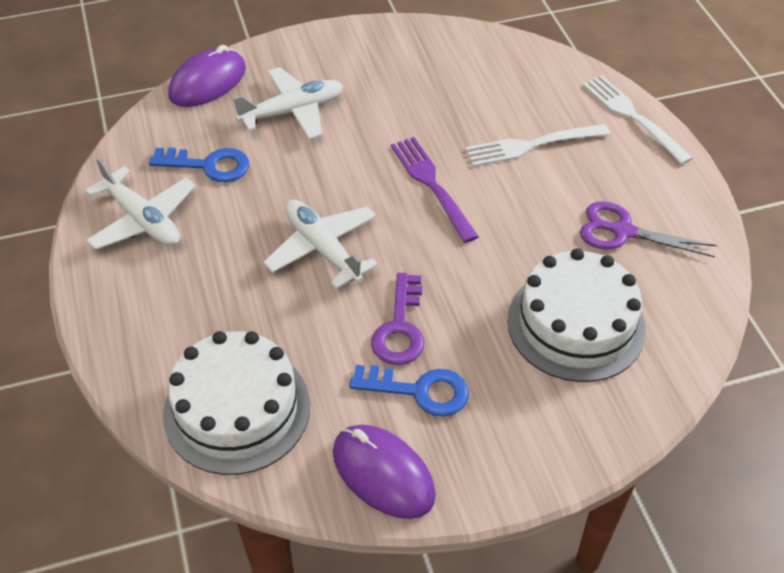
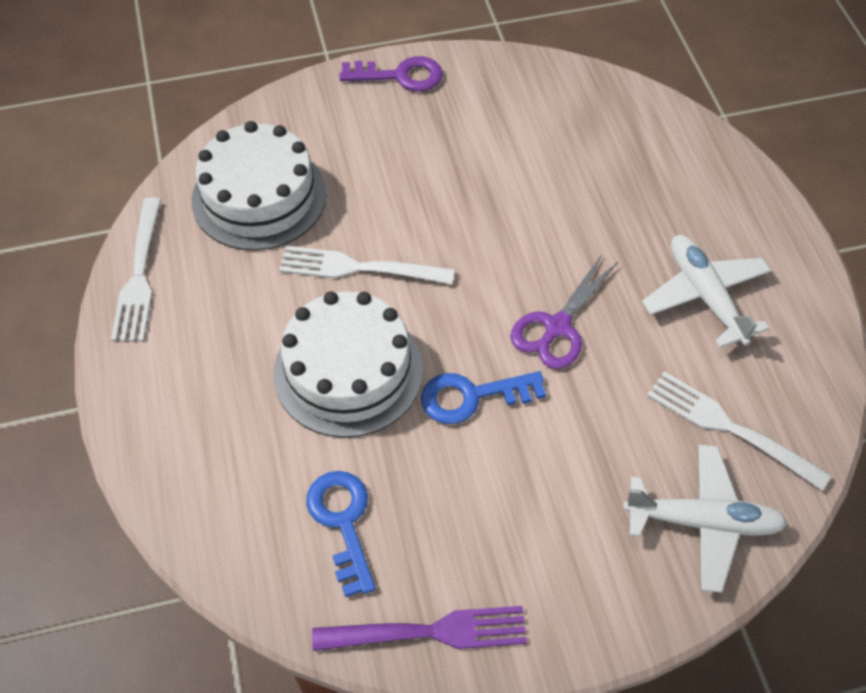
purple mouse: [168,45,246,107] [333,425,436,519] = 2 -> none = 0
white fork: [465,124,610,167] [582,75,693,165] = 2 -> [111,198,161,341] [279,246,455,284] [647,371,832,491] = 3
white plane: [85,157,195,250] [233,67,343,139] [263,199,378,289] = 3 -> [623,445,788,593] [642,235,771,348] = 2

